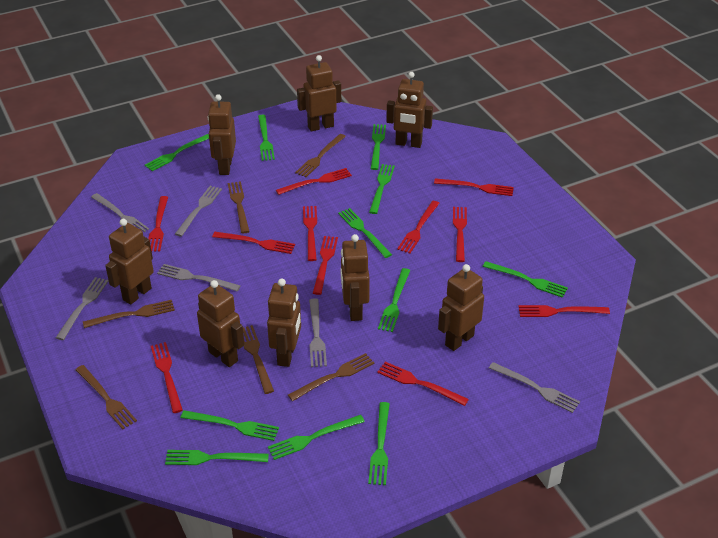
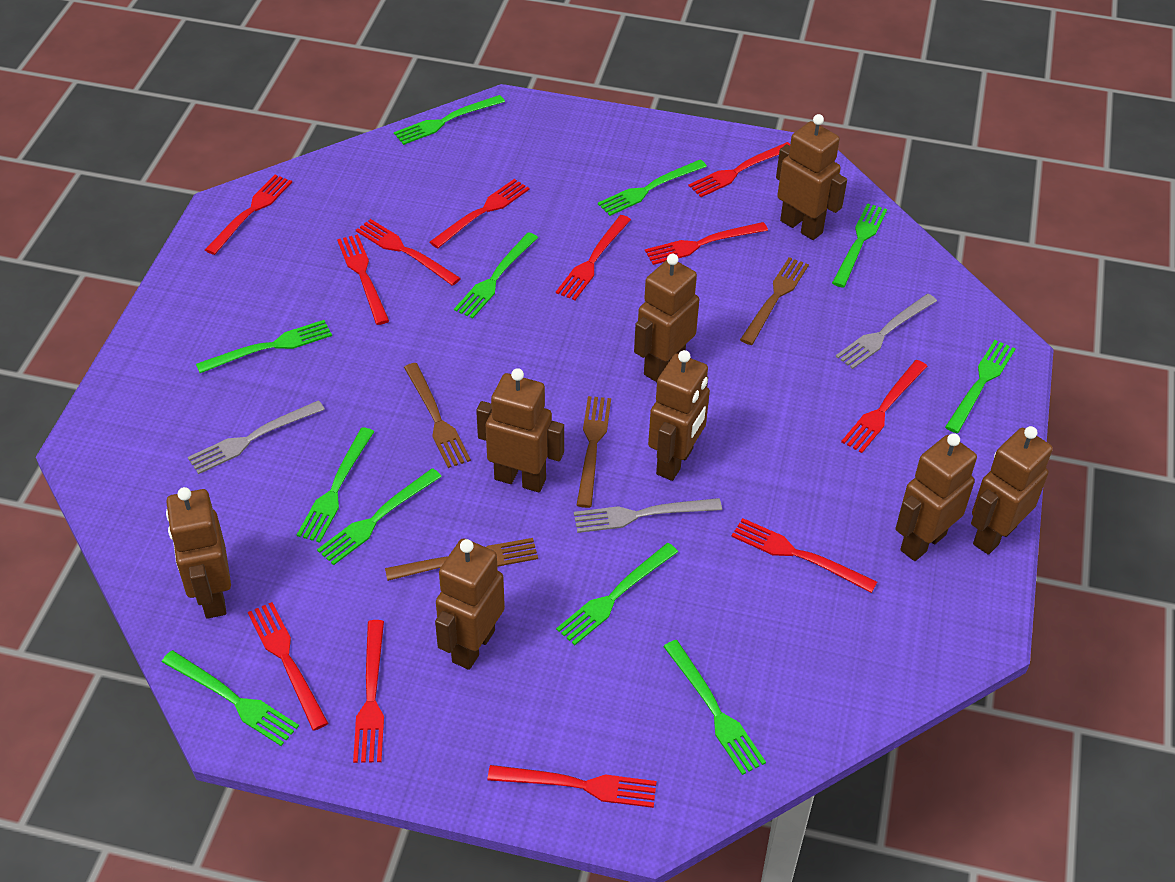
brown fork: [76,365,137,429] [83,300,175,328] [228,181,250,233] [243,325,274,394] [288,353,375,401] [295,134,346,177] = 6 -> [385,538,538,581] [404,363,471,468] [577,396,611,508] [740,257,809,345] = 4
grey fork: [56,277,108,340] [91,193,149,232] [157,264,240,291] [175,186,222,237] [309,299,327,367] [489,362,580,413] = 6 -> [188,400,325,474] [574,498,722,533] [836,294,937,369] = 3
red fork: [148,196,168,251] [151,342,183,413] [212,232,295,254] [276,168,352,195] [303,206,317,261] [313,236,338,295] [377,362,469,406] [397,201,440,254] [434,178,514,196] [453,207,467,262] [519,305,610,317] = 11 -> [205,175,292,255] [248,602,328,731] [337,234,389,325] [353,620,384,763] [356,219,461,286] [430,179,529,248] [487,765,657,808] [556,215,631,301] [645,222,768,265] [689,142,790,197] [731,518,877,593] [841,360,927,453] = 12

